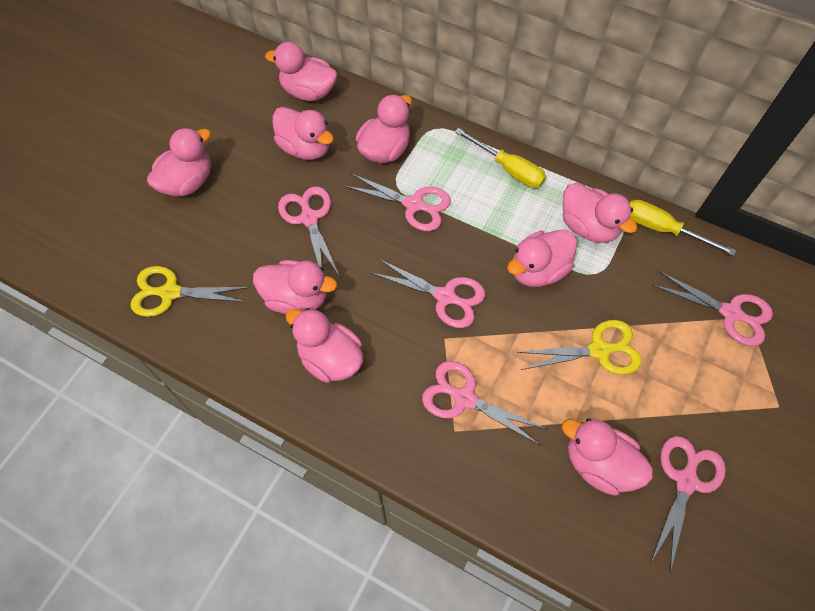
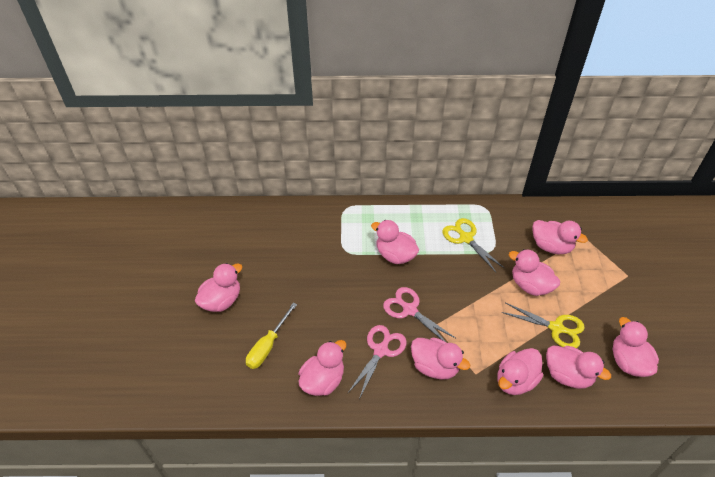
pink scissors: [278,186,340,277] [344,173,451,231] [372,259,485,328] [422,361,548,446] [651,436,726,573] [652,271,773,346] = 6 -> [348,325,407,399] [383,287,457,343] = 2
yellow screwdriver: [455,128,546,188] [630,200,736,256] = 2 -> [246,303,297,369] = 1

